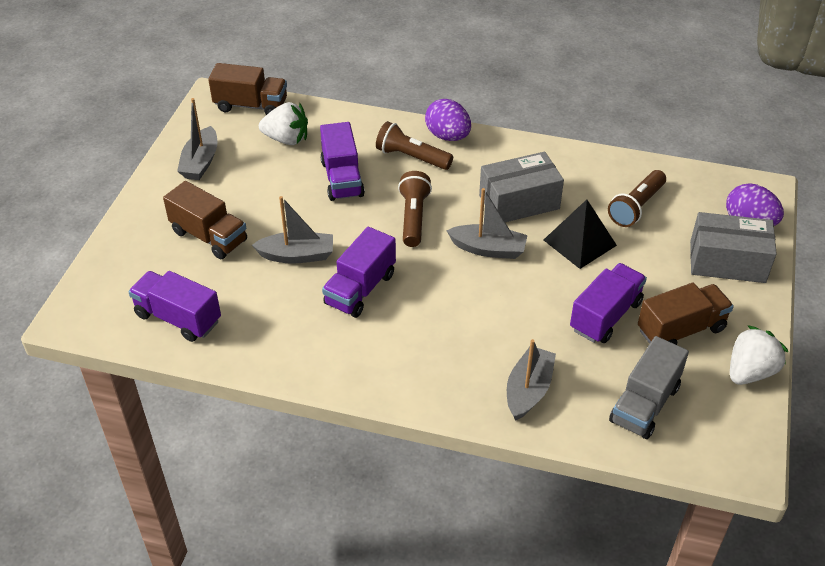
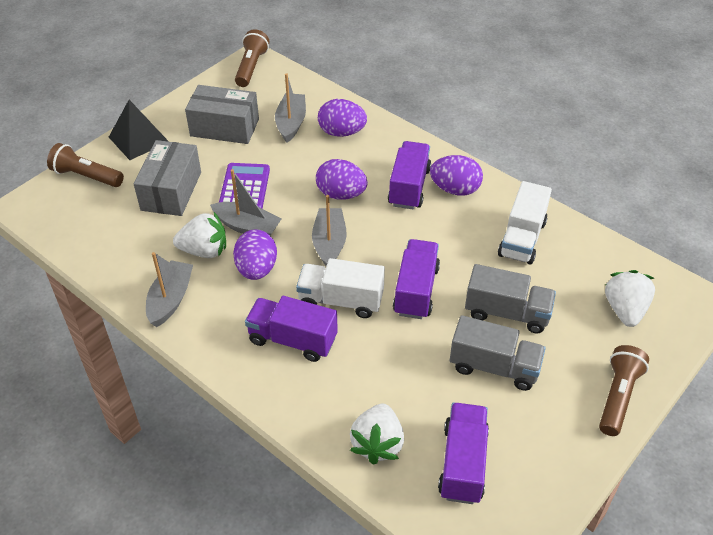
brown truck: [163,181,247,259] [208,63,287,115] [638,283,734,345] = 3 -> none = 0
grey truck: [609,336,689,439] = 1 -> [450,315,546,391] [465,264,556,334] = 2
purple calculator: none = 0 -> [219,163,270,209] = 1
purple egg: [425,99,471,141] [726,183,784,226] = 2 -> [233,229,277,280] [316,159,368,199] [318,99,367,137] [430,155,483,196] = 4
white strawberry: [259,102,308,145] [730,325,788,385] = 2 -> [173,212,226,258] [350,404,404,465] [605,270,655,327] = 3
white truck: none = 0 -> [296,258,385,318] [498,181,552,265] = 2

